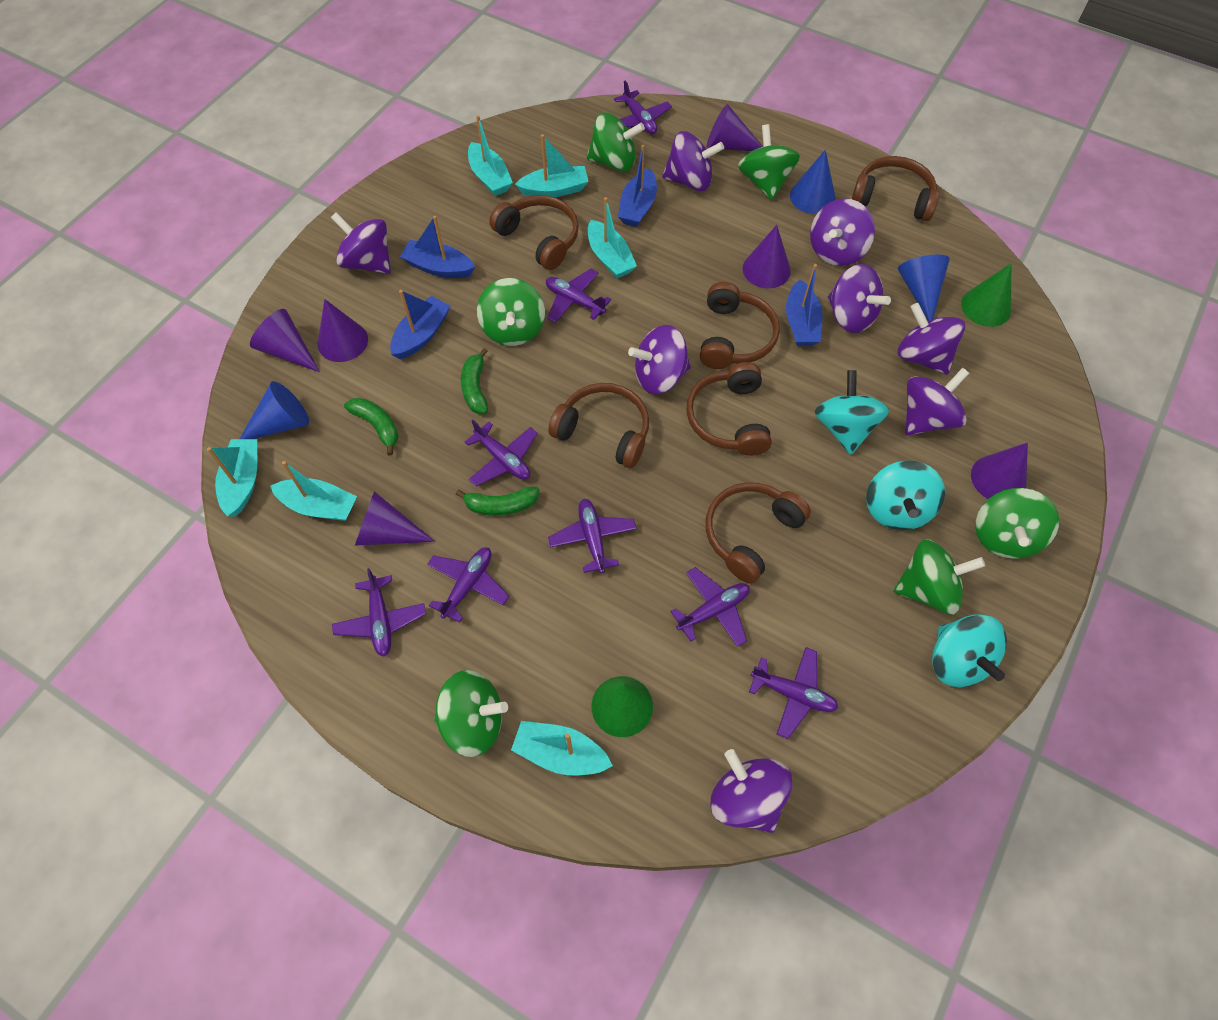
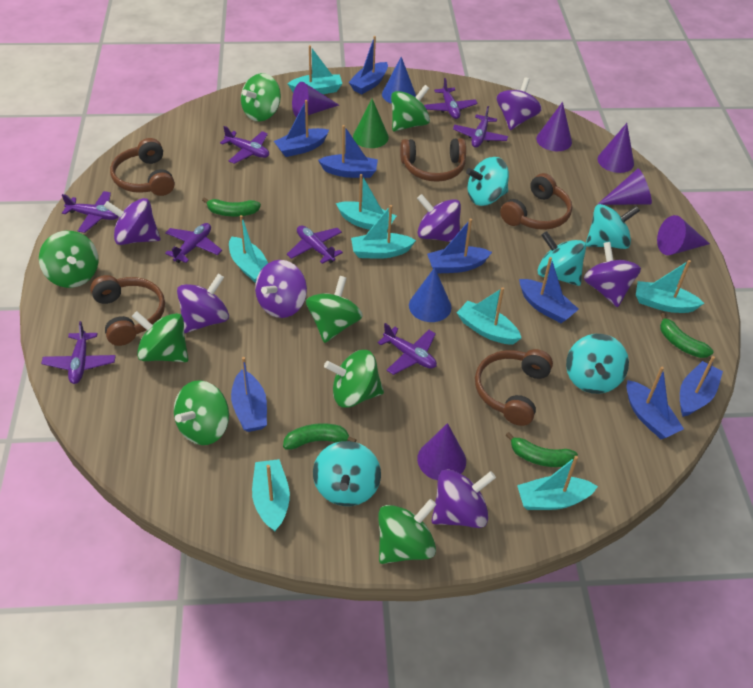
blue boat: [390,290,450,359] [400,216,475,278] [618,145,657,227] [786,264,823,346] = 4 -> [231,357,267,432] [274,100,329,157] [318,125,378,178] [348,36,388,94] [427,219,492,274] [519,257,579,323] [627,367,684,439] [680,356,723,417] = 8
blue cone: [240,381,309,439] [790,150,836,214] [898,255,950,321] = 3 -> [382,57,416,104] [409,267,451,322] = 2
brown headphones: [489,195,579,270] [548,383,649,468] [687,362,772,456] [700,282,780,369] [706,482,811,584] [852,156,939,221] = 6 -> [90,275,165,346] [110,138,175,196] [400,138,466,182] [475,349,553,426] [500,173,572,230] = 5
green banana: [344,398,399,456] [456,487,539,516] [461,348,488,414] = 3 -> [202,197,261,216] [283,423,356,449] [506,432,578,467] [660,313,714,358] = 4
green cone: [592,676,653,737] [961,264,1011,327] = 2 -> [353,99,389,148] = 1
green spinning top: [434,670,508,757] [477,278,545,346] [587,113,645,172] [738,124,800,200] [894,539,985,615] [975,488,1059,559] = 6 -> [39,231,98,288] [132,311,188,362] [174,380,229,445] [241,73,281,122] [306,276,363,343] [324,350,384,408] [378,499,436,564] [391,85,430,131] = 8
purple spinning top: [331,212,391,274] [628,325,691,394] [662,131,724,191] [710,749,793,833] [810,198,875,266] [828,264,891,333] [898,303,965,374] [905,368,969,435] = 8 -> [104,198,160,245] [177,274,229,333] [255,260,307,318] [417,194,461,242] [432,469,496,528] [497,77,542,130] [584,242,641,307] = 7
turquoise boat: [207,439,257,517] [270,461,357,521] [468,115,513,196] [511,721,613,775] [515,134,589,197] [588,197,637,278] = 6 -> [229,215,268,283] [252,459,290,532] [287,45,342,94] [336,174,396,230] [351,205,416,259] [457,287,521,344] [517,456,598,510] [636,260,704,313] = 8
turquoise spinning top: [814,370,889,455] [866,461,945,530] [932,614,1007,688] = 3 -> [313,441,381,506] [466,157,509,206] [537,231,586,286] [566,334,629,394] [586,204,640,249] = 5

